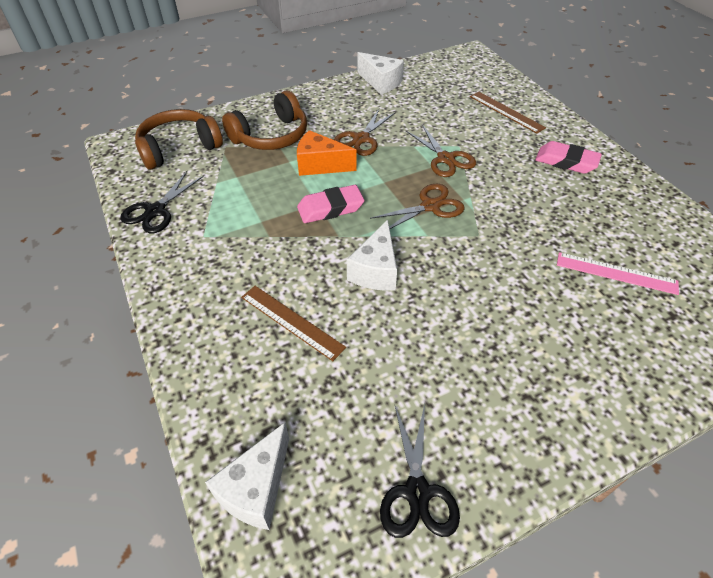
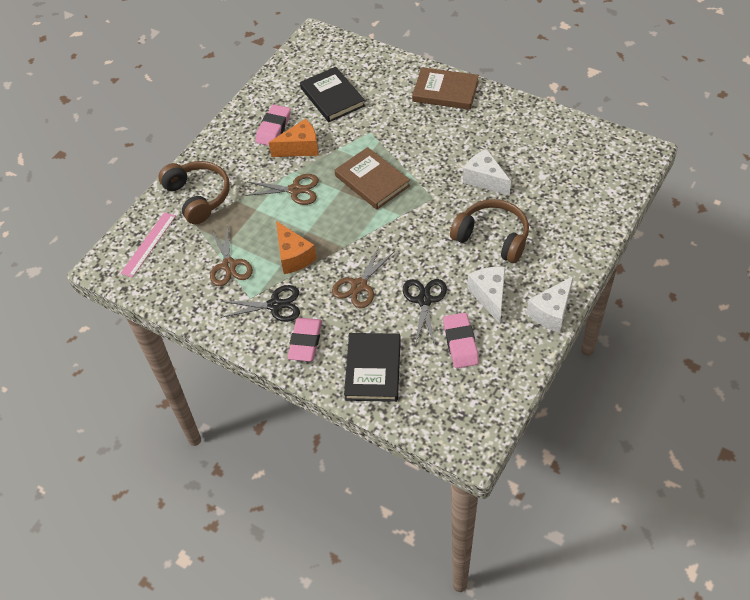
black book: none = 0 -> [300,67,365,122] [344,333,401,402] = 2
brown book: none = 0 -> [335,147,410,209] [412,67,479,110] = 2
brown ruler: [241,286,346,361] [470,92,546,133] = 2 -> none = 0
orange cheese: [297,130,357,176] = 1 -> [269,119,319,157] [276,221,317,274] = 2
pink eraser: [297,185,364,223] [535,141,602,174] = 2 -> [255,105,291,146] [287,318,322,361] [443,313,479,368] = 3

